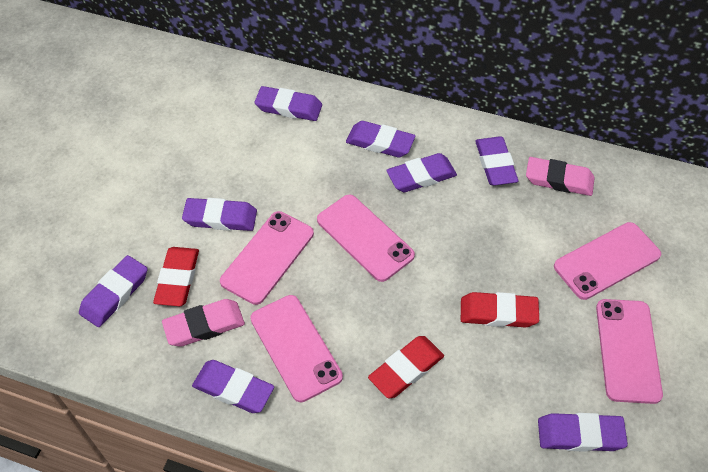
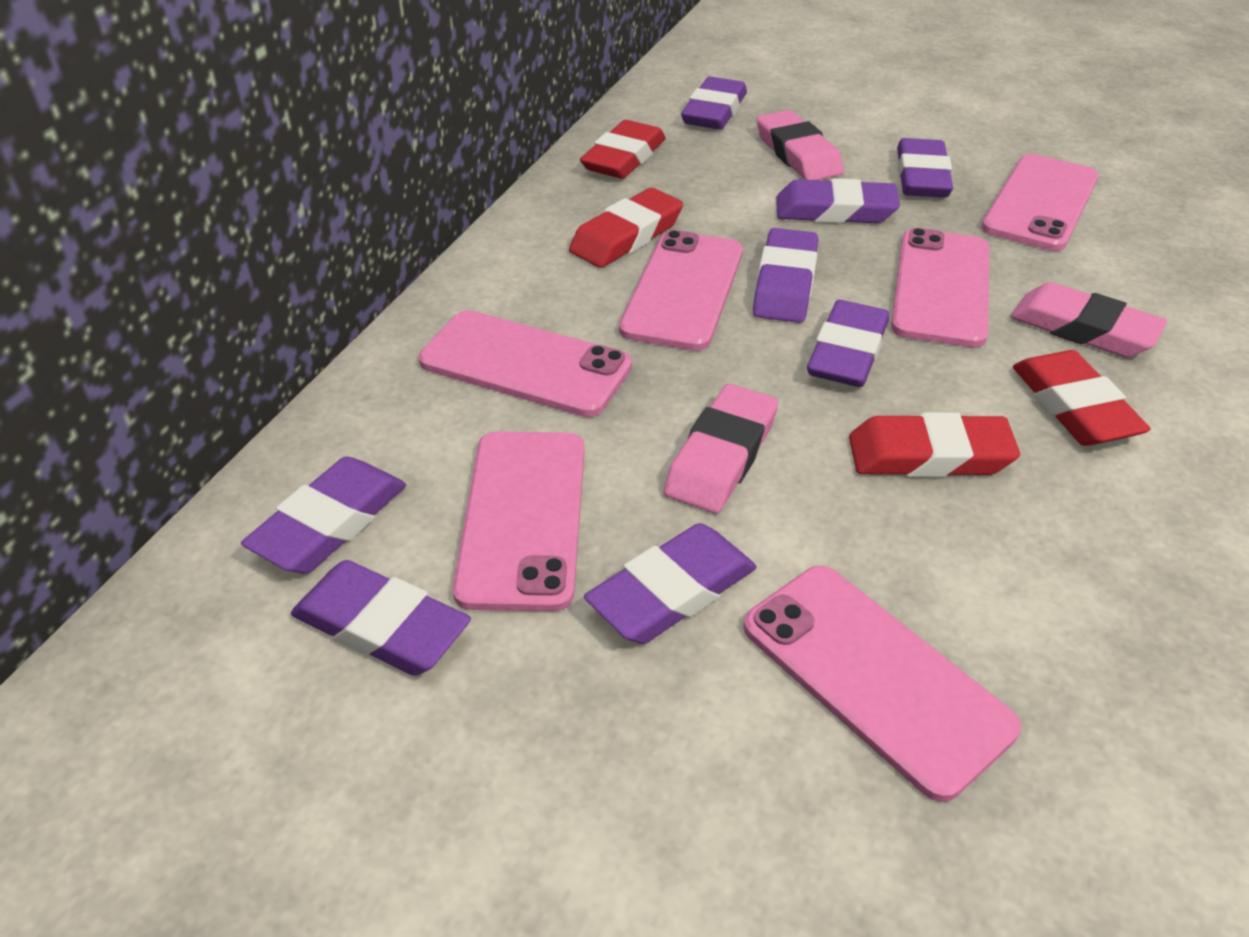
pink eraser: [162,299,245,347] [526,157,595,196] = 2 -> [664,384,778,513] [757,110,844,180] [1011,282,1167,357] = 3
pink phone: [220,211,314,305] [250,295,343,402] [317,194,415,282] [554,222,661,300] [596,299,663,404] = 5 -> [419,310,632,417] [453,431,585,611] [619,230,743,351] [743,566,1021,802] [891,228,989,347] [982,154,1099,251] = 6
red eraser: [153,247,199,306] [368,336,444,398] [461,292,539,327] = 3 -> [569,188,683,268] [580,120,666,179] [849,412,1020,477] [1013,350,1151,446] = 4

